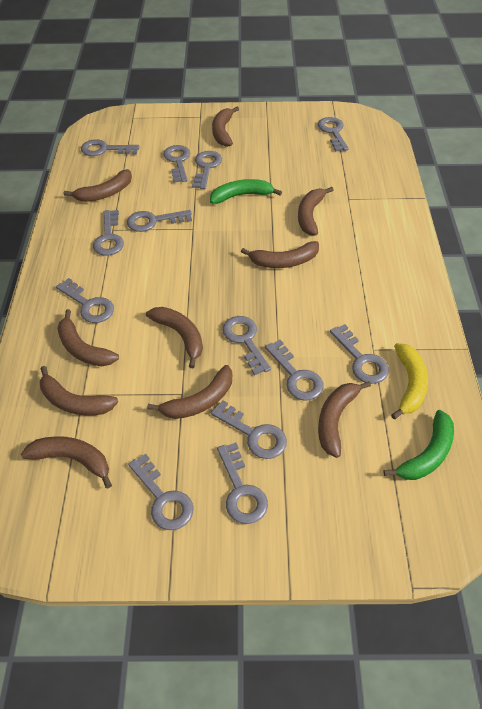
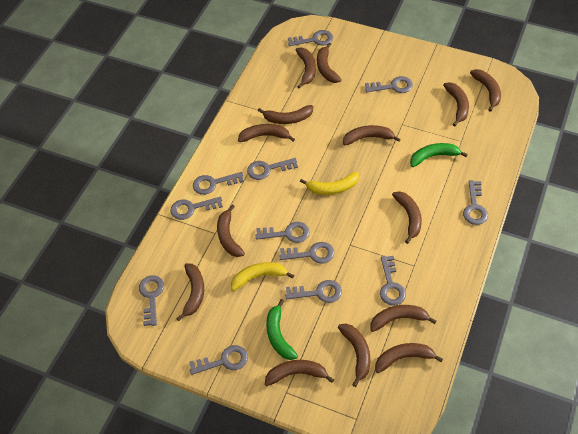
brown banana: [21,436,112,489] [40,366,118,415] [57,309,119,366] [64,169,132,202] [146,307,203,368] [147,365,232,419] [212,107,239,147] [241,241,319,268] [298,187,334,236] [318,381,371,458] = 10 -> [176,263,204,321] [217,205,245,257] [238,124,295,142] [258,105,313,124] [265,360,334,386] [296,48,316,89] [317,43,342,83] [338,324,370,387] [343,125,401,145] [370,305,437,332] [375,343,443,373] [392,191,422,244] [443,82,469,126] [470,69,501,112] = 14
grey key: [56,278,114,323] [81,139,139,156] [93,210,124,256] [127,210,192,232] [128,454,194,530] [163,145,190,183] [192,151,222,189] [211,401,287,459] [217,442,268,524] [222,316,271,375] [265,340,324,401] [318,117,349,152] [330,324,389,384] = 13 -> [139,275,164,326] [170,197,223,220] [189,345,248,375] [193,172,244,195] [247,158,298,180] [255,222,309,243] [279,242,334,264] [285,280,342,303] [288,30,333,46] [365,76,413,93] [380,256,406,305] [463,180,488,225] = 12
yellow banana: [391,343,428,419] = 1 -> [231,262,294,291] [300,172,359,195] = 2

